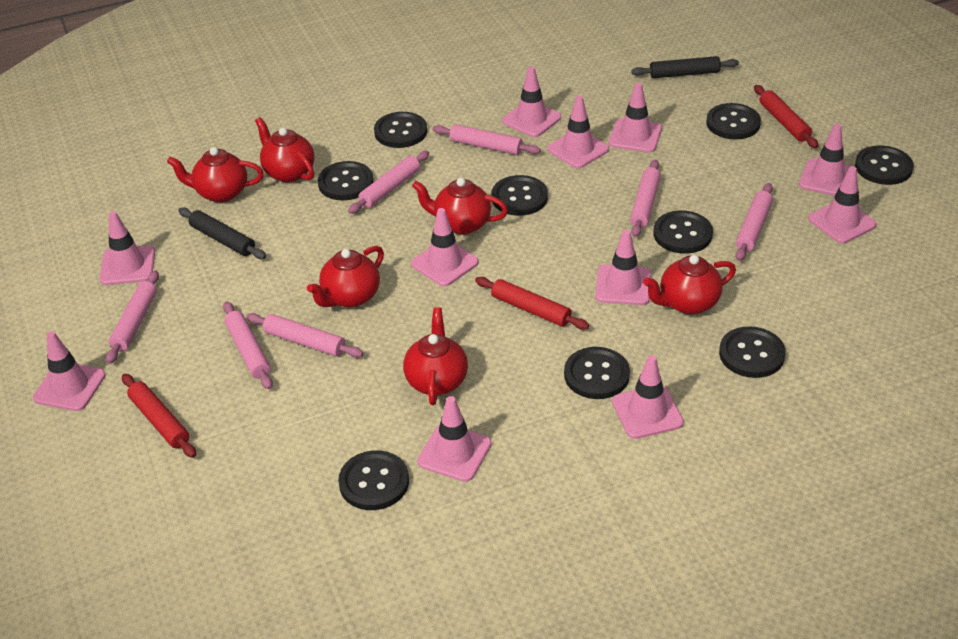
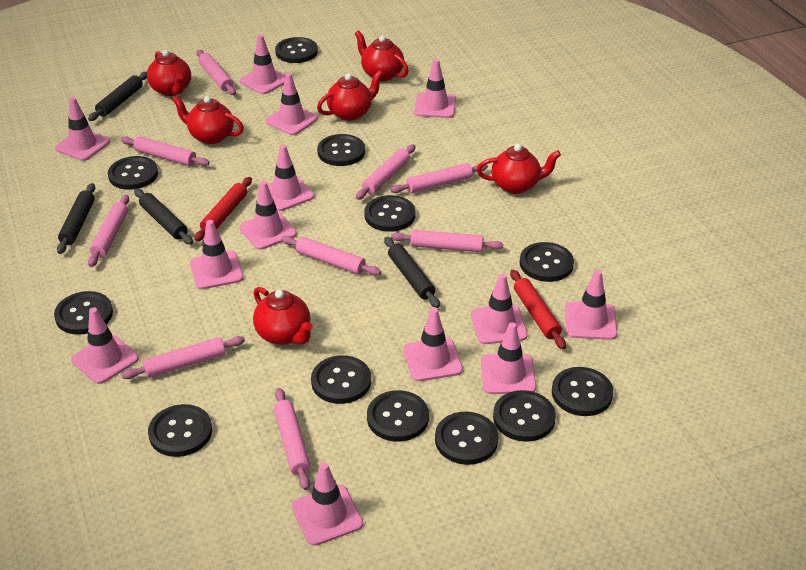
black button: [318,161,373,200] [338,450,409,510] [374,112,427,148] [491,175,548,216] [564,347,630,399] [653,210,713,254] [706,103,761,140] [719,326,786,378] [855,146,914,185] = 9 -> [54,291,113,335] [108,156,158,190] [148,404,212,457] [275,37,318,63] [311,355,371,404] [317,134,365,166] [364,195,415,232] [367,390,429,442] [435,412,499,465] [493,390,556,442] [520,242,574,282] [552,367,613,416] = 12
black rolling pin: [178,207,266,259] [631,56,739,78] = 2 -> [57,183,95,254] [88,72,147,121] [134,188,193,245] [384,237,440,308] = 4
pink rolling pin: [106,271,159,364] [223,301,273,389] [246,313,364,358] [348,151,429,214] [433,124,541,155] [630,160,661,237] [736,183,773,261] = 7 -> [88,195,129,267] [121,136,210,166] [122,336,245,379] [196,50,236,95] [274,388,311,490] [281,236,381,276] [356,144,415,200] [390,163,488,193] [391,230,503,252] = 9
pink traffic cone: [33,331,106,411] [99,211,155,285] [411,208,479,286] [417,396,492,482] [502,66,561,137] [547,96,609,168] [595,230,651,305] [609,82,662,153] [612,355,684,439] [799,124,851,196] [808,166,877,243] = 11 -> [55,97,110,161] [71,307,139,384] [190,220,243,289] [239,35,285,94] [239,181,297,250] [266,73,318,135] [267,145,314,211] [292,462,363,546] [404,308,463,381] [414,59,456,118] [471,273,528,344] [481,322,536,394] [565,270,617,340] = 13
red rolling pin: [122,374,196,458] [475,277,589,330] [754,85,819,148] = 3 -> [194,177,252,241] [510,269,566,349] = 2

